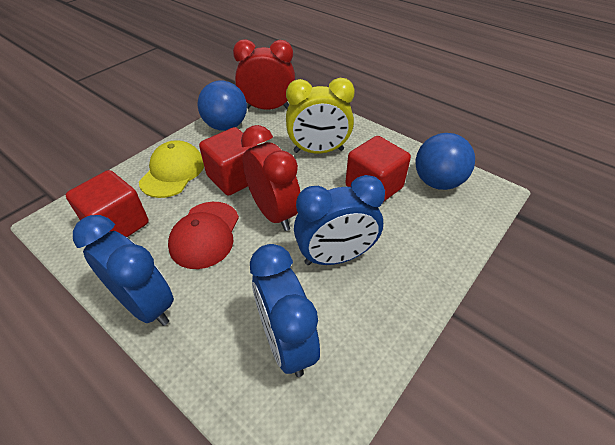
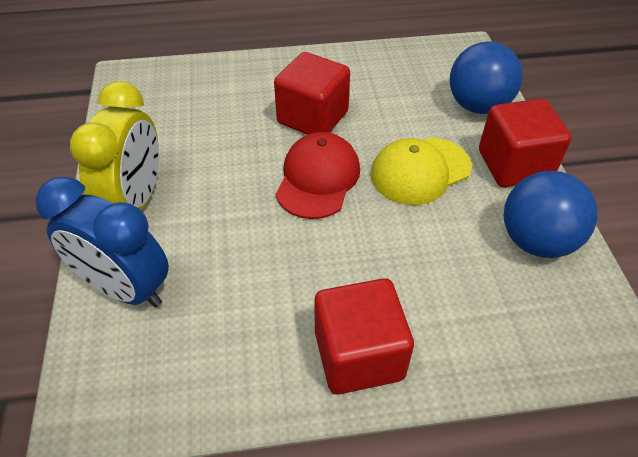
blue clock: [73,215,174,326] [250,244,320,377] [294,175,385,265] = 3 -> [35,176,169,308] = 1
red clock: [233,39,295,110] [241,125,300,231] = 2 -> none = 0

